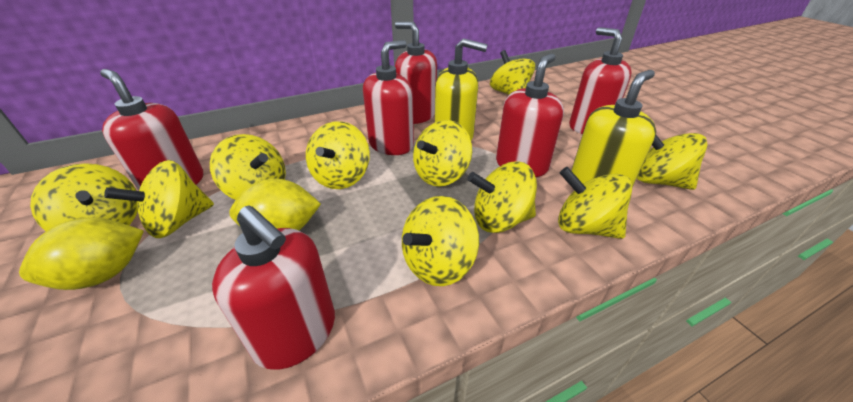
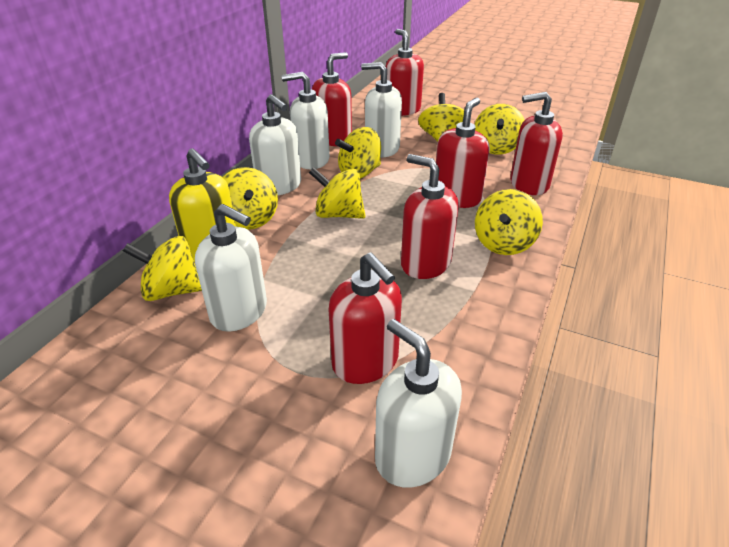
white soap dispenser: none = 0 -> [195,204,267,332] [249,94,301,195] [282,72,330,169] [361,62,402,158] [375,319,462,488] = 5
yellow lemon: [19,217,144,290] [229,178,321,231] = 2 -> none = 0
yellow soap dispenser: [435,38,488,141] [571,70,656,187] = 2 -> [169,149,236,262] = 1
yellow spinning top: [30,163,138,231] [104,160,214,238] [210,134,286,200] [306,121,370,189] [402,196,479,286] [413,120,472,187] [467,161,537,233] [490,50,535,95] [558,167,632,239] [637,133,708,190] = 10 -> [123,236,202,301] [223,167,278,230] [309,167,366,219] [335,127,381,179] [418,93,464,142] [475,104,525,155] [475,189,543,255] = 7

